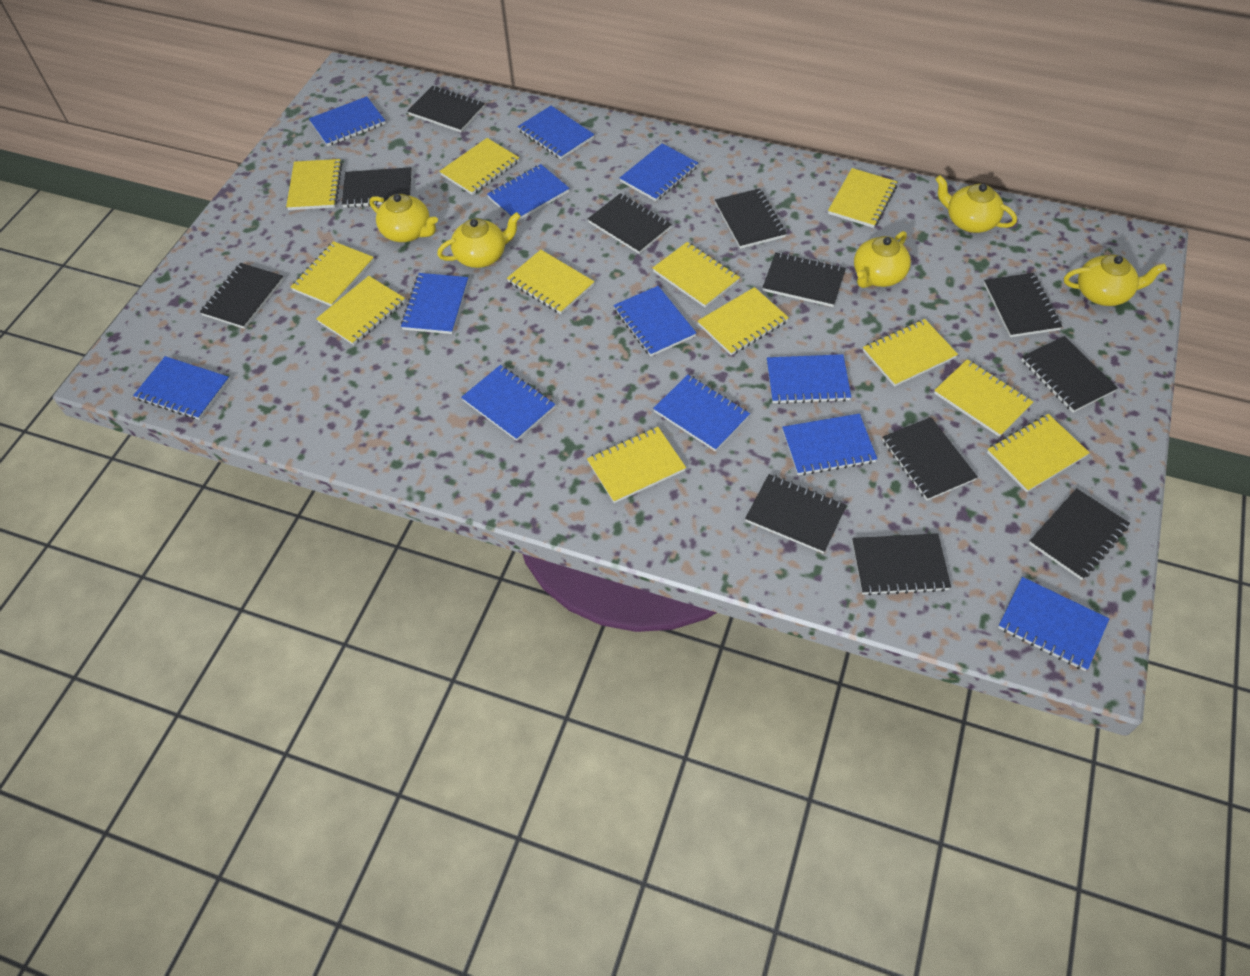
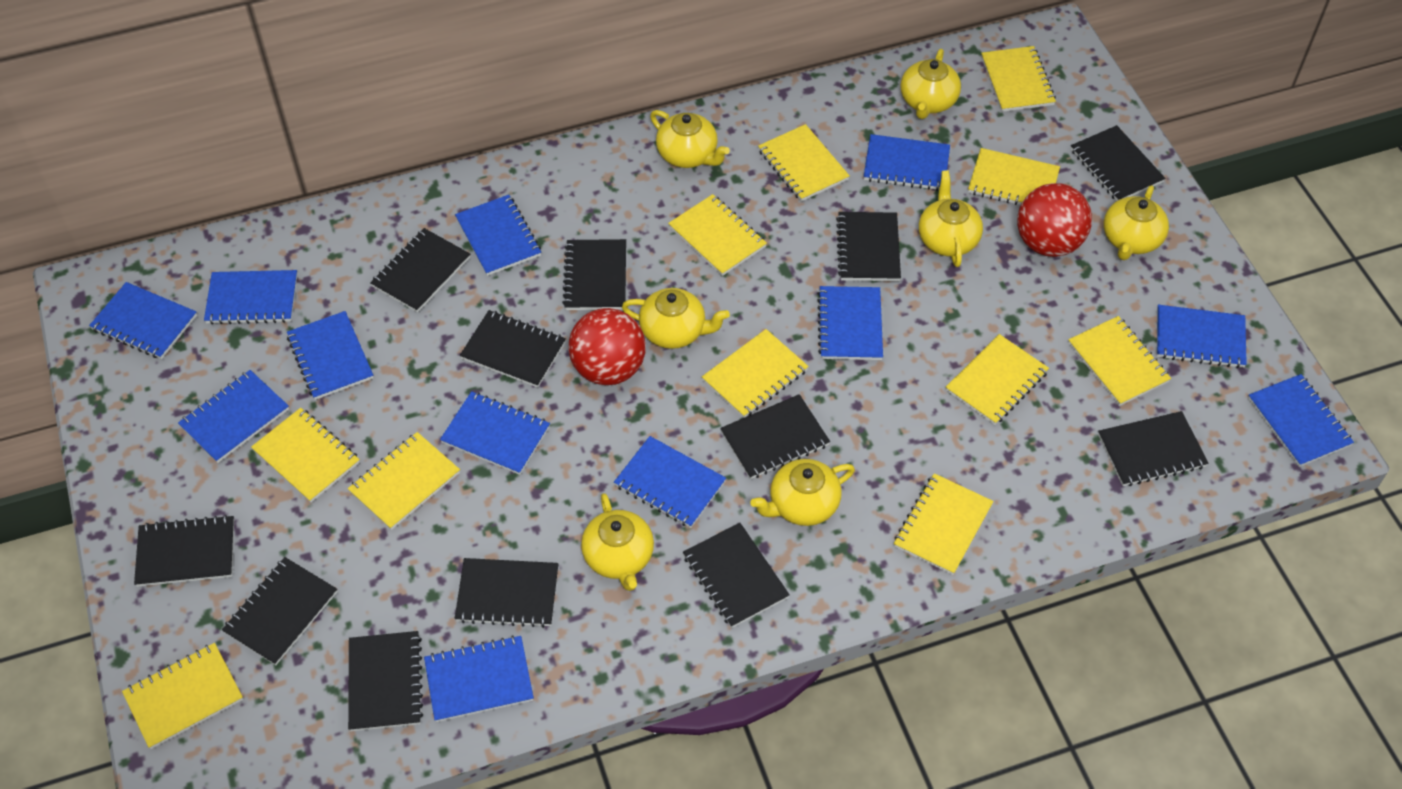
red ball: none = 0 -> [569,308,646,385] [1017,183,1092,257] = 2
yellow notebook: [286,159,342,210] [291,241,374,306] [316,276,405,345] [440,138,519,195] [507,250,594,314] [587,427,686,503] [653,242,740,307] [698,287,789,355] [828,168,897,228] [863,319,958,387] [934,359,1033,437] [987,414,1090,492] = 12 -> [122,643,243,749] [251,408,360,502] [348,432,460,530] [668,194,767,276] [702,329,809,418] [758,124,850,201] [894,473,994,575] [946,334,1049,425] [968,148,1060,205] [981,46,1056,112] [1068,316,1171,406] = 11
yellow teapot: [369,194,438,242] [437,212,521,268] [854,231,911,288] [935,175,1017,233] [1064,255,1167,306] = 5 -> [581,493,654,591] [622,288,730,349] [650,110,730,168] [750,459,855,526] [901,49,961,119] [919,170,983,267] [1104,185,1169,260] = 7

